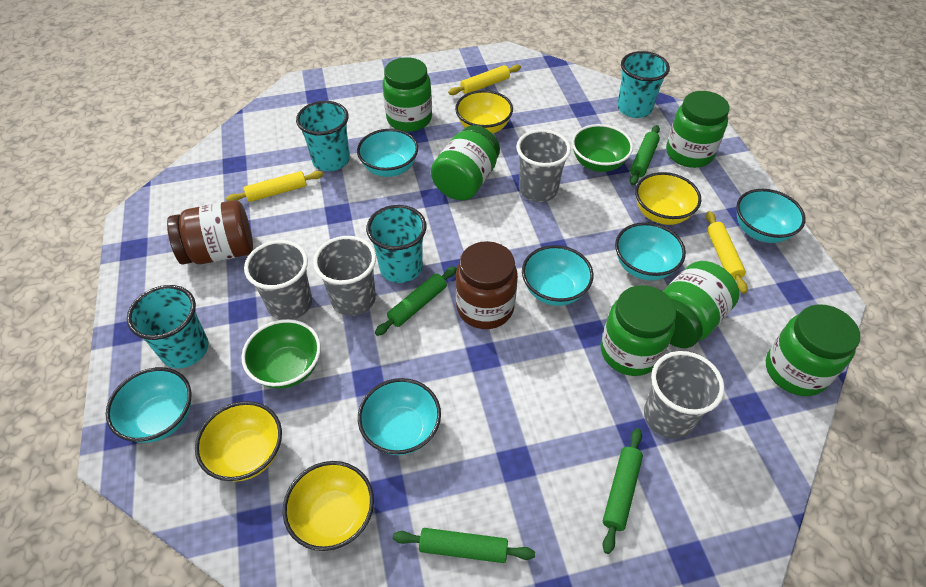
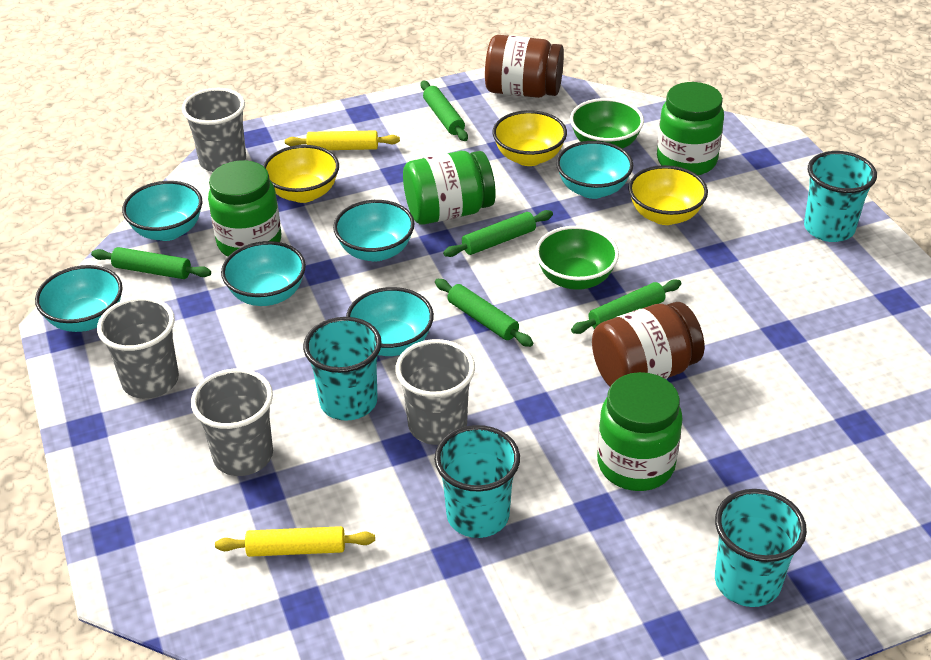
green jar: [383,57,432,132] [431,125,500,200] [601,285,676,376] [663,261,740,348] [666,91,730,168] [766,304,860,396] = 6 -> [208,160,281,257] [403,151,496,225] [597,372,683,491] [657,82,724,175] = 4
green rolling pin: [375,266,457,336] [393,528,535,563] [603,428,643,554] [630,125,660,185] = 4 -> [91,247,211,279] [421,81,468,141] [435,279,533,347] [443,210,553,257] [571,279,681,334] = 5
yellow bowl: [195,401,282,481] [283,461,374,551] [455,90,513,134] [635,172,701,225] = 4 -> [263,145,339,203] [492,110,567,166] [628,165,708,225] = 3
yellow rolling pin: [226,171,323,202] [448,64,521,95] [706,211,748,294] = 3 -> [215,526,375,557] [285,130,400,150] = 2

